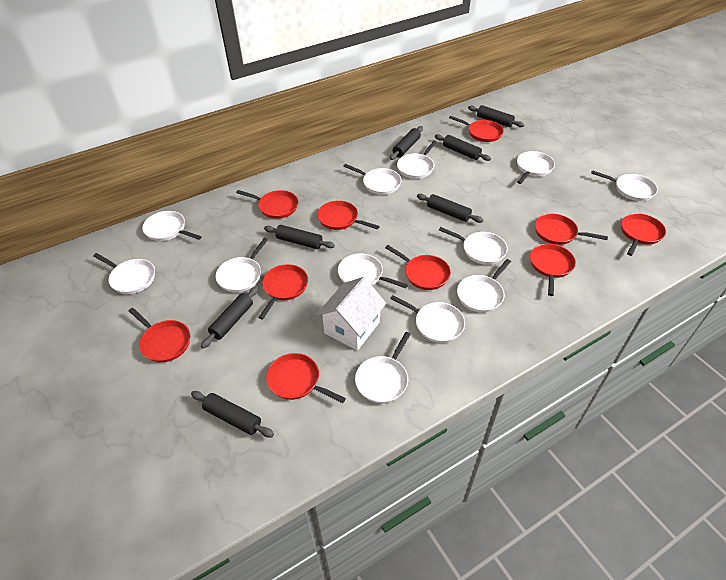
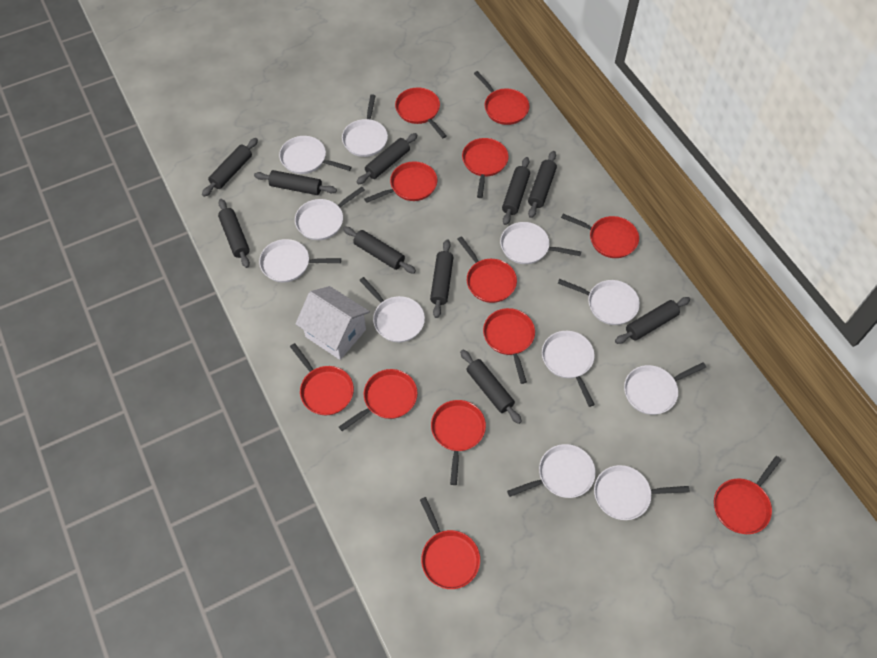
black rolling pin: [191,391,274,437] [201,286,259,349] [264,225,335,249] [390,126,423,160] [417,194,483,223] [435,134,491,161] [468,105,525,127] = 7 -> [202,138,258,197] [218,199,250,268] [254,170,337,195] [343,227,416,273] [357,133,418,184] [430,239,454,318] [460,350,522,424] [502,157,530,225] [528,151,557,218] [615,297,690,344] = 10
red pan: [129,308,190,363] [236,190,298,219] [258,264,308,319] [266,353,346,403] [317,200,380,230] [385,245,451,290] [449,116,504,142] [530,244,576,296] [535,214,608,245] [621,213,666,256] = 10 -> [290,343,354,415] [339,369,418,431] [364,161,437,203] [395,87,447,138] [420,497,480,589] [431,400,486,485] [457,236,517,303] [462,138,508,198] [474,71,529,125] [483,308,535,384] [561,214,639,258] [714,456,781,534] = 12
white pan: [93,253,155,294] [142,211,202,241] [215,238,268,292] [338,253,408,288] [344,164,401,195] [355,332,411,403] [390,295,465,343] [397,141,437,179] [439,227,508,265] [457,259,511,313] [517,151,555,184] [591,170,658,201] = 12 -> [259,239,341,282] [279,136,352,174] [295,187,365,240] [342,94,388,157] [359,277,425,342] [500,222,581,264] [507,444,596,498] [542,331,595,407] [558,279,640,325] [594,465,690,520] [624,362,706,415] = 11

